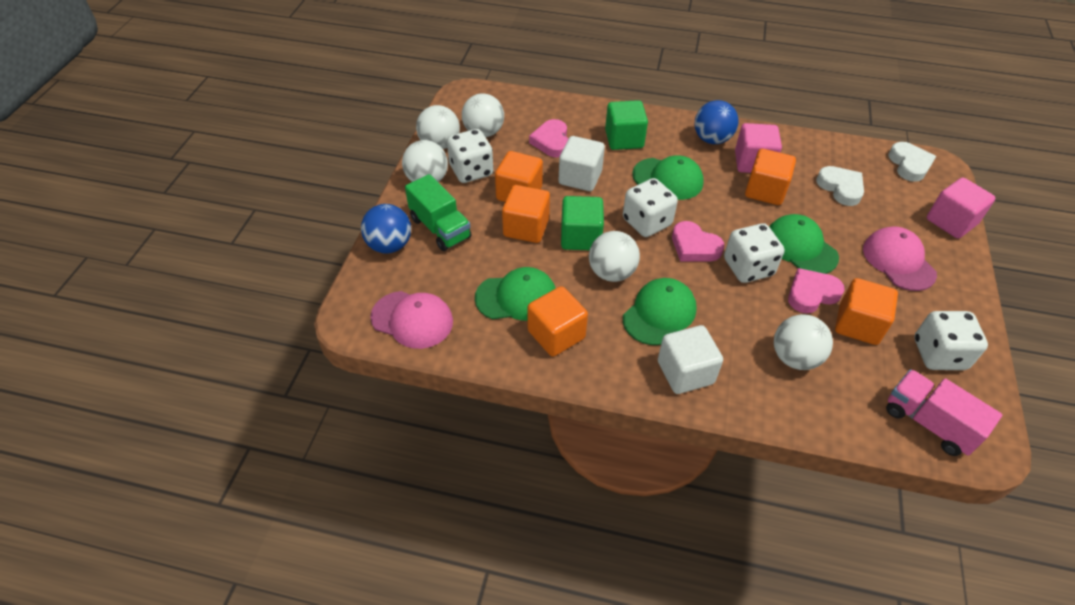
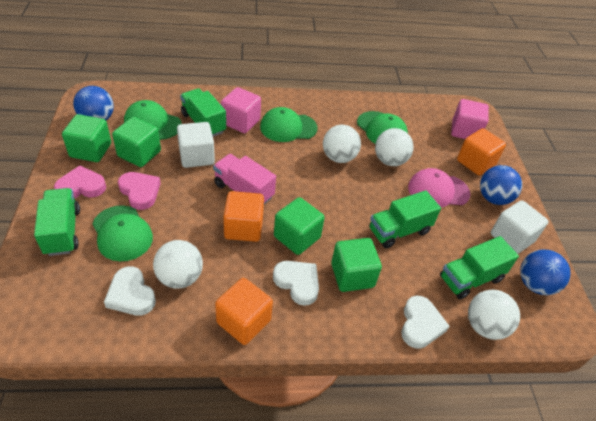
blue ball: [361,204,411,254] [694,100,739,144] = 2 -> [73,86,114,121] [480,165,522,205] [520,249,571,295] = 3
green cube: [561,196,604,250] [605,100,648,150] = 2 -> [62,114,111,162] [112,117,161,167] [274,197,325,255] [331,238,382,292] = 4
green truck: [405,174,472,251] = 1 -> [34,188,80,256] [180,88,226,137] [369,190,441,248] [440,236,519,299] = 4
orange cube: [495,151,543,202] [502,185,550,243] [528,286,588,357] [745,149,796,205] [835,278,898,345] = 5 -> [215,278,273,345] [223,191,264,242] [457,128,506,176] = 3
pink cap: [370,291,453,349] [863,226,937,291] = 2 -> [408,168,470,208] = 1
pink heart: [529,119,568,158] [672,221,724,261] [788,268,845,313] = 3 -> [54,165,106,199] [118,172,161,210] = 2
white ball: [402,140,448,182] [416,105,460,149] [462,93,504,137] [589,231,640,282] [774,314,833,370] = 5 -> [153,240,203,289] [323,125,361,163] [375,128,414,166] [468,290,520,340] = 4
white dice: [447,129,493,183] [623,178,678,237] [724,223,784,283] [915,311,988,370] = 4 -> none = 0
white heart: [816,166,864,206] [888,142,936,182] = 2 -> [104,266,156,316] [273,261,319,306] [401,295,450,349] = 3

